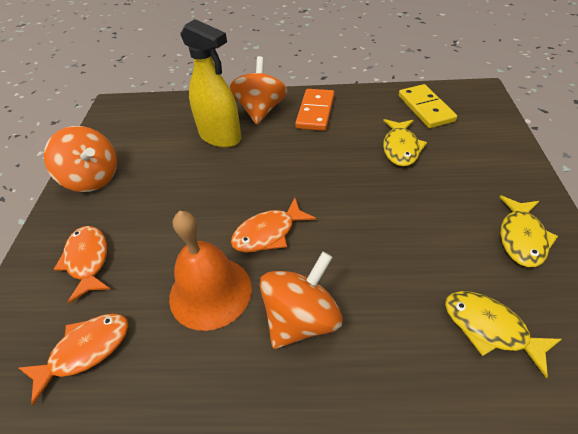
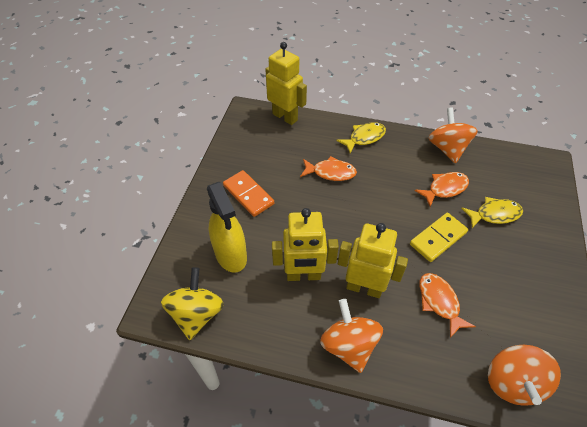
orange bell: [169,211,252,331] = 1 -> none = 0
yellow fish: [383,119,427,166] [445,291,562,378] [500,196,558,267] = 3 -> [336,122,386,154] [461,197,523,228] = 2
yellow robot: none = 0 -> [265,42,307,125] [272,208,339,281] [338,223,408,298] = 3
yellow spinning top: none = 0 -> [161,267,224,340] = 1

